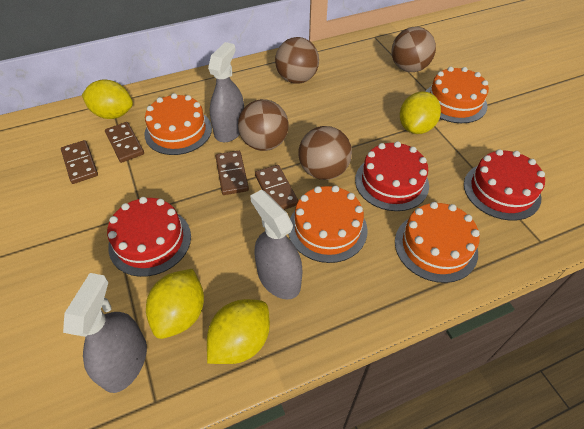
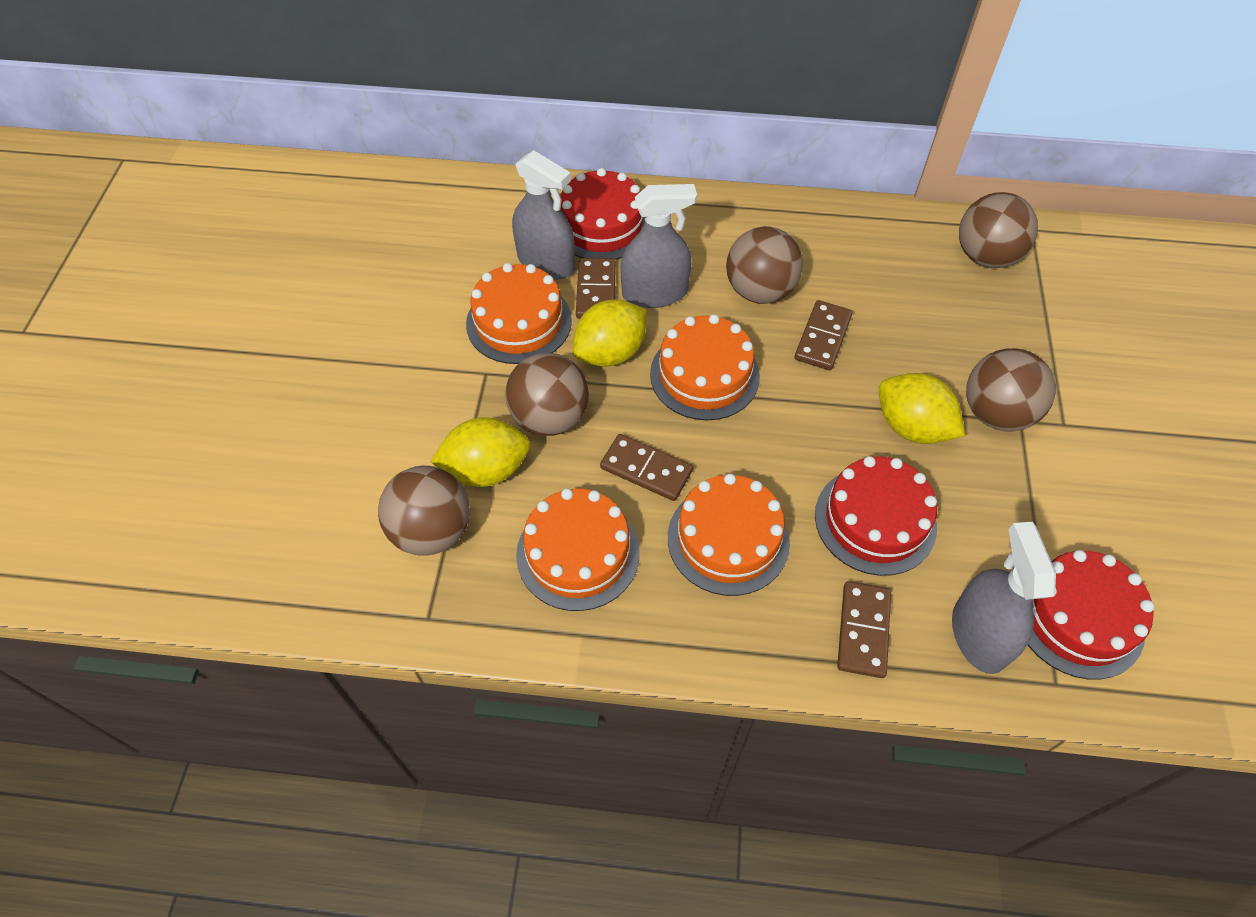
brown ball: [238,99,289,151] [275,37,319,84] [298,126,352,180] [391,27,436,72] = 4 -> [378,466,470,556] [505,353,589,436] [726,226,803,304] [959,192,1038,268] [966,348,1056,431] = 5
yellow lemon: [82,79,133,119] [146,269,204,339] [207,299,270,364] [400,91,441,134] = 4 -> [431,417,531,487] [573,299,647,367] [879,373,965,444] = 3

